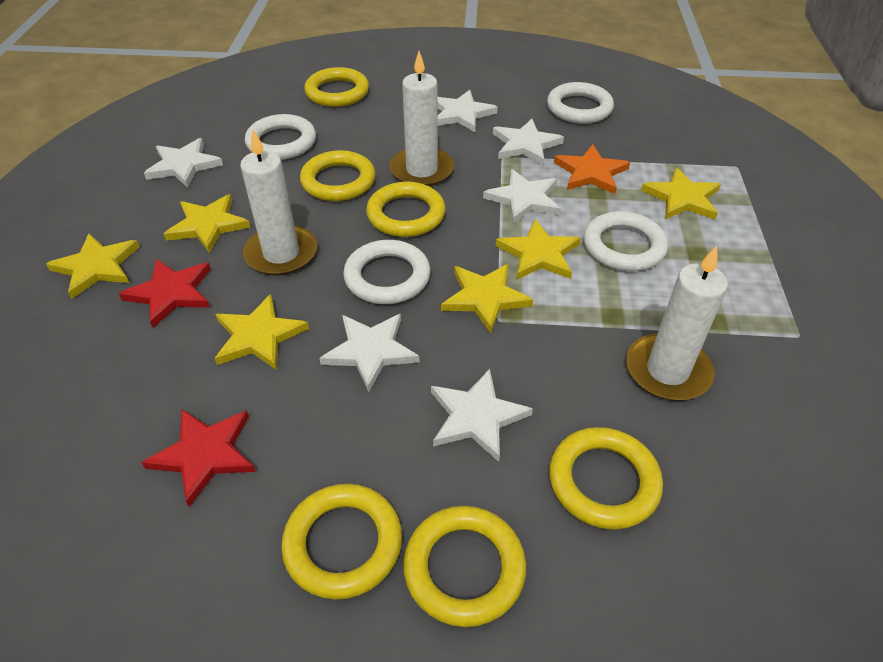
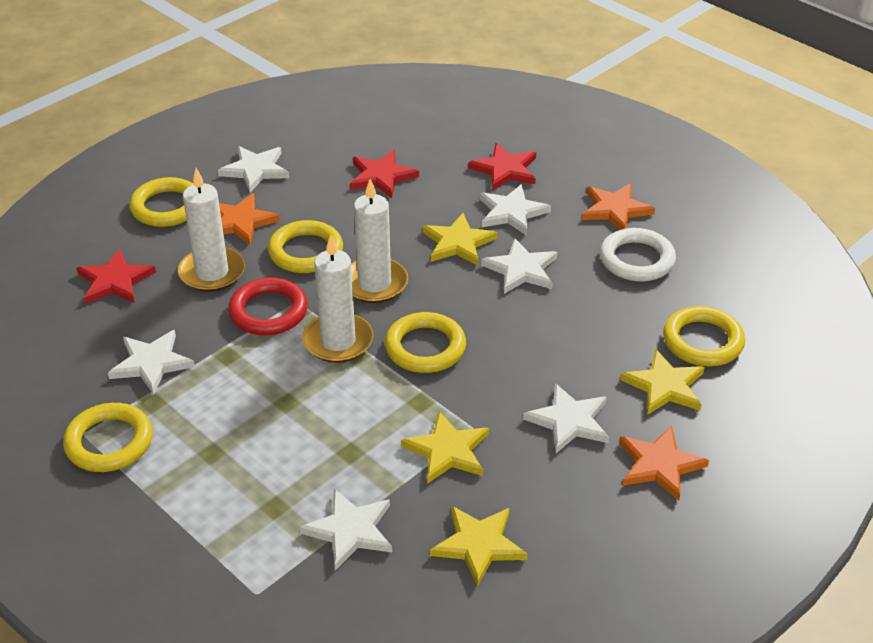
orange star: [554,144,630,194] = 1 -> [219,193,280,245] [582,183,655,230] [619,426,709,501] = 3
red ring: none = 0 -> [228,278,308,335] = 1
red star: [119,259,211,328] [141,409,256,507] = 2 -> [77,249,156,304] [350,150,419,198] [468,143,536,191] = 3
white ring: [245,114,316,160] [343,240,430,304] [547,82,614,124] [583,211,668,271] = 4 -> [600,228,676,282] = 1
yellow ring: [281,484,402,600] [300,150,375,201] [304,67,369,107] [366,182,446,237] [403,506,526,627] [549,427,663,530] = 6 -> [63,403,152,472] [129,177,194,227] [268,220,343,273] [385,312,466,373] [663,306,745,366] = 5
yellow star: [46,234,139,299] [164,194,251,253] [215,294,309,370] [441,264,533,333] [496,219,581,280] [641,168,721,220] = 6 -> [401,411,489,484] [422,213,498,266] [430,506,528,587] [620,350,705,415] = 4

